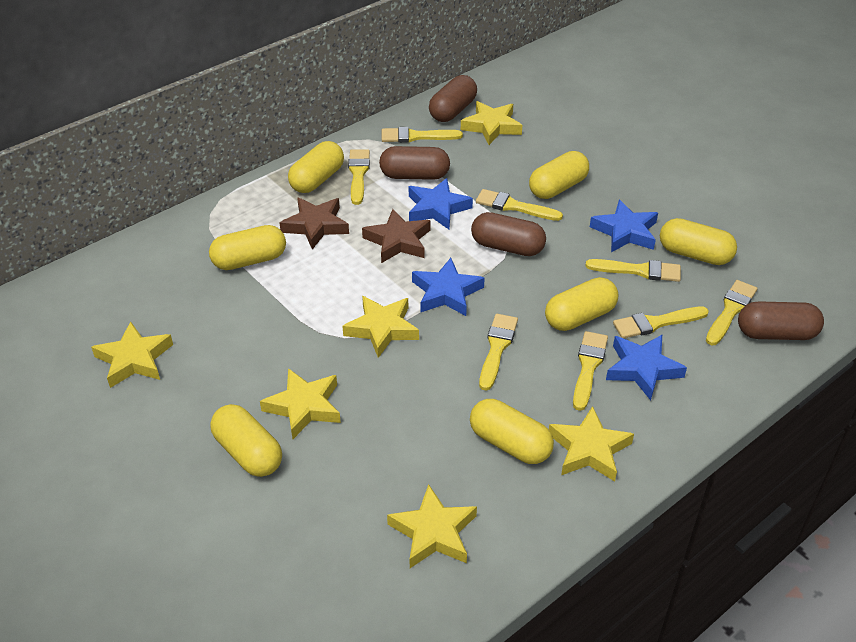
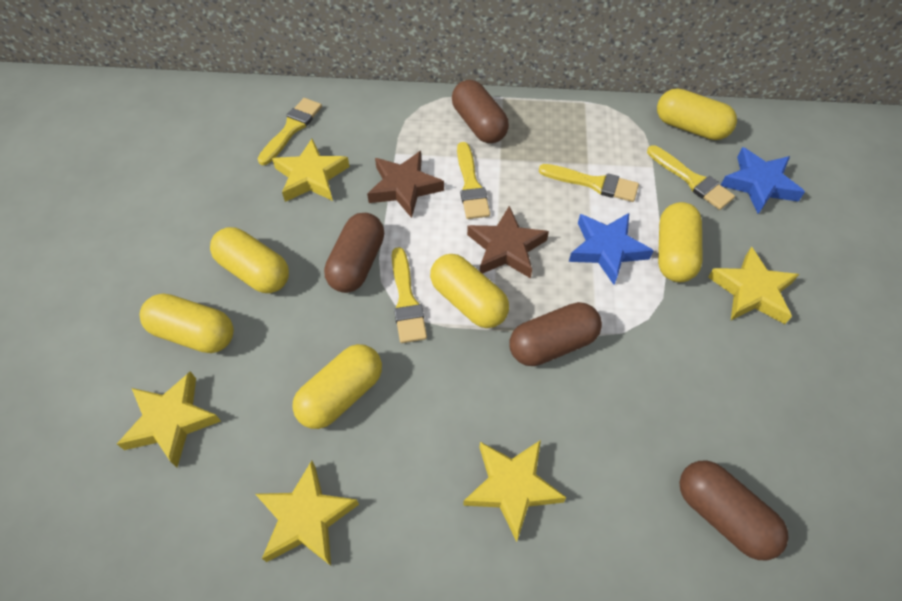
blue star: [409,178,473,229] [412,258,485,316] [590,200,658,252] [606,335,687,400] = 4 -> [569,213,654,285] [721,147,805,214] = 2
yellow brush: [348,149,370,205] [382,127,463,143] [476,189,563,221] [479,314,518,391] [573,331,608,411] [585,259,681,282] [613,307,709,339] [706,280,757,345] = 8 -> [257,98,322,165] [392,247,427,343] [457,142,490,219] [539,164,639,202] [647,145,735,210] = 5
yellow capsule: [209,225,286,270] [210,404,282,477] [288,141,344,193] [470,399,554,464] [529,151,589,199] [545,277,619,331] [660,218,737,265] = 7 -> [140,293,234,353] [210,227,289,293] [292,344,382,429] [430,254,509,328] [657,88,737,140] [658,202,703,282] = 6
yellow star: [91,321,173,388] [260,368,341,439] [343,296,419,358] [387,484,477,568] [461,101,522,145] [549,406,634,481] = 6 -> [117,371,221,467] [255,461,359,566] [272,139,350,202] [463,440,567,542] [708,247,799,324] = 5

